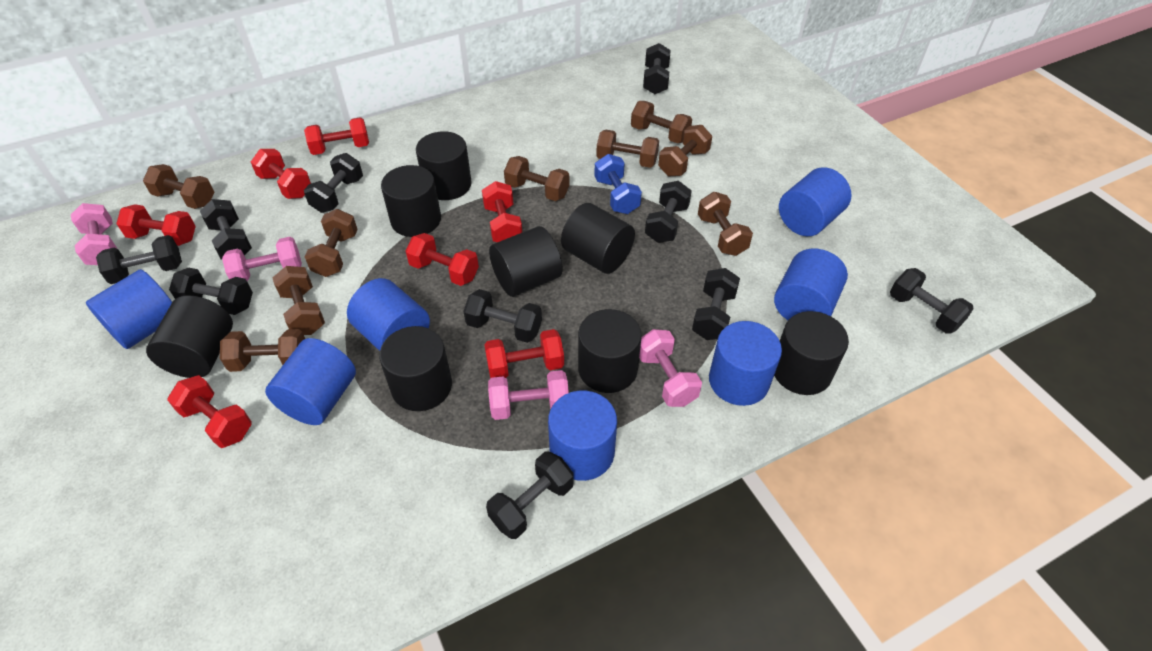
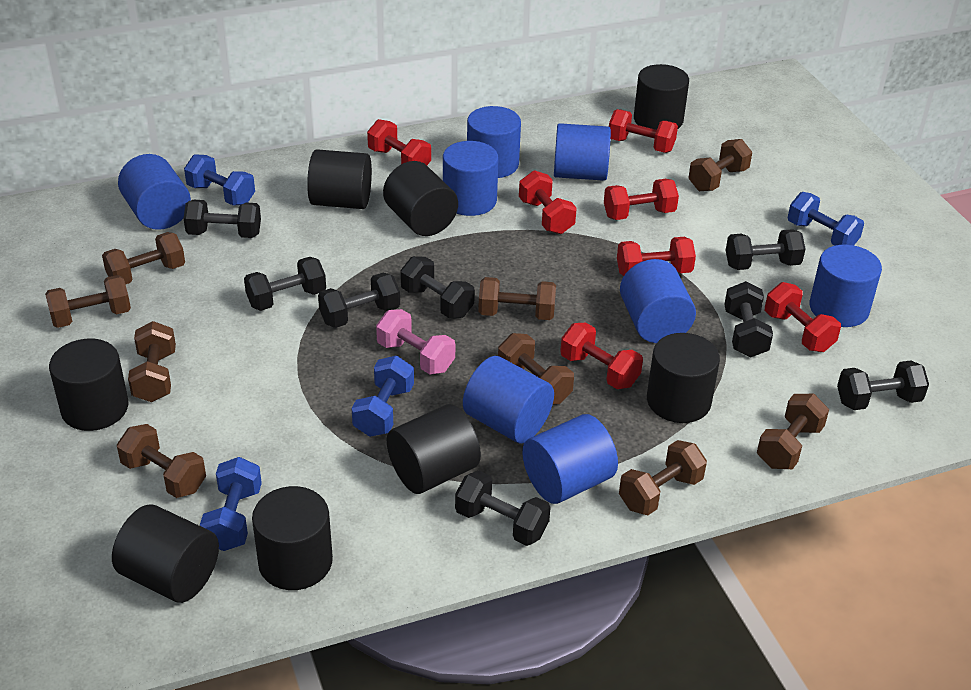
black dumbbell: [96,235,182,284] [169,267,253,315] [200,199,252,259] [304,153,363,213] [464,289,542,343] [486,451,574,539] [643,43,671,94] [645,181,692,243] [692,268,740,340] [890,268,974,334] = 10 -> [183,200,261,238] [244,257,326,311] [318,273,400,328] [400,256,475,318] [455,471,551,546] [724,281,773,357] [726,229,806,270] [837,360,929,410] = 8
blue cylinder: [86,269,172,349] [265,338,356,425] [347,278,430,351] [548,391,617,481] [709,321,782,406] [774,249,848,320] [779,167,852,236] = 7 -> [118,154,191,230] [443,141,499,216] [463,356,554,443] [467,106,521,178] [522,414,618,504] [554,123,611,181] [620,259,696,343] [810,245,882,327] = 8
blue dumbbell: [594,154,642,214] = 1 -> [184,154,255,206] [200,457,262,551] [352,356,414,437] [788,192,864,246] = 4
pink dumbbell: [71,203,117,265] [222,237,302,281] [488,370,569,420] [639,329,702,407] = 4 -> [376,309,455,375] = 1

